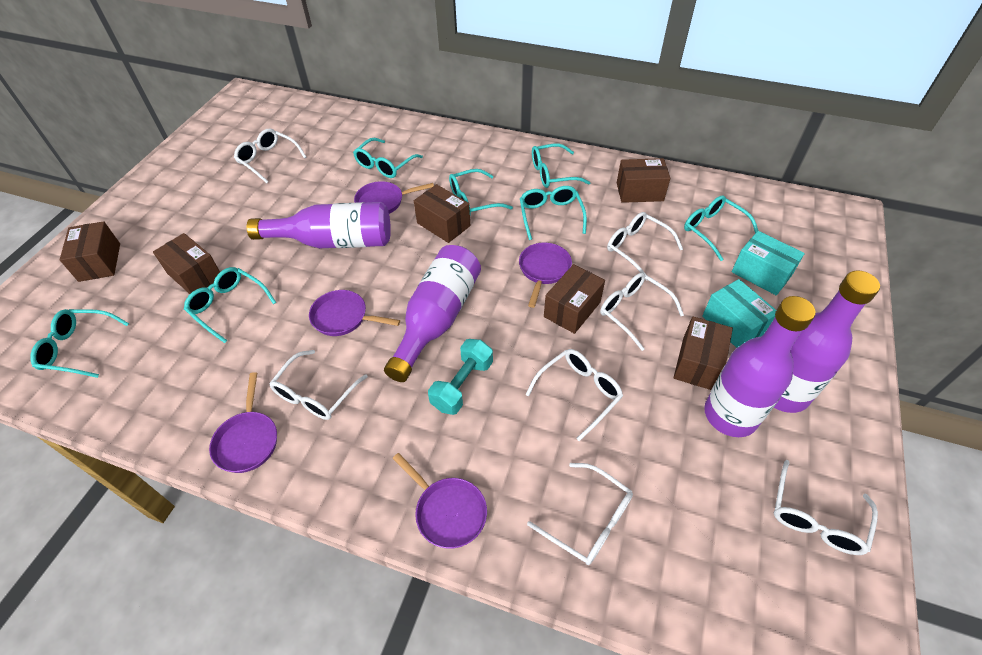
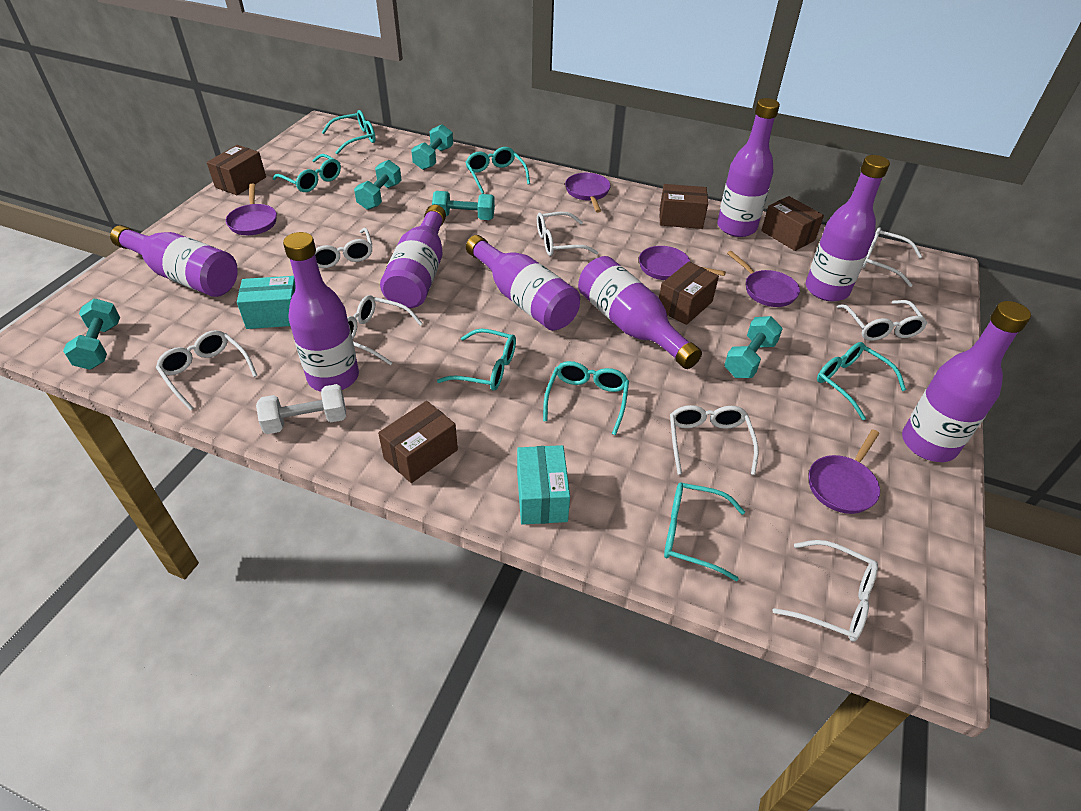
brown box: [60,221,120,282] [153,233,220,294] [414,184,470,243] [544,264,605,334] [617,158,670,203] [674,317,733,390] = 6 -> [207,145,266,195] [378,401,458,483] [659,184,708,229] [659,262,719,325] [761,196,824,251] = 5
purple bottle: [247,202,391,248] [384,245,481,382] [704,296,816,437] [774,270,880,413] = 4 -> [110,225,238,297] [283,232,359,392] [380,205,446,308] [466,235,580,331] [578,256,702,369] [717,98,780,237] [806,155,890,301] [902,301,1031,462] = 8
turquoise dumbbell: [428,339,493,415] = 1 -> [63,299,120,370] [354,160,402,210] [411,124,453,170] [432,191,495,220] [724,316,783,378] = 5
white dumbbell: none = 0 -> [256,384,346,434] = 1
white glasses: [234,129,306,183] [269,350,368,420] [526,349,623,441] [527,463,633,565] [600,273,684,351] [607,212,683,280] [774,460,878,555] = 7 -> [156,330,258,410] [315,228,373,268] [347,295,423,365] [537,212,598,256] [670,405,758,475] [772,540,878,642] [837,300,927,341] [862,227,923,287] = 8

